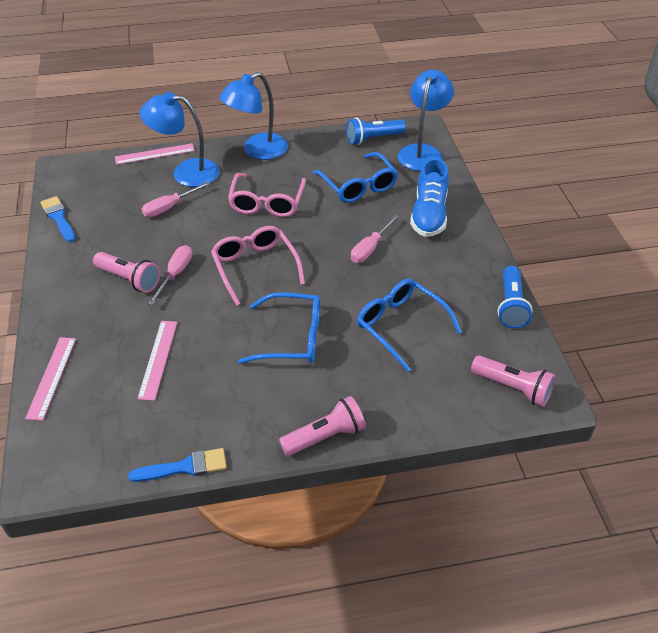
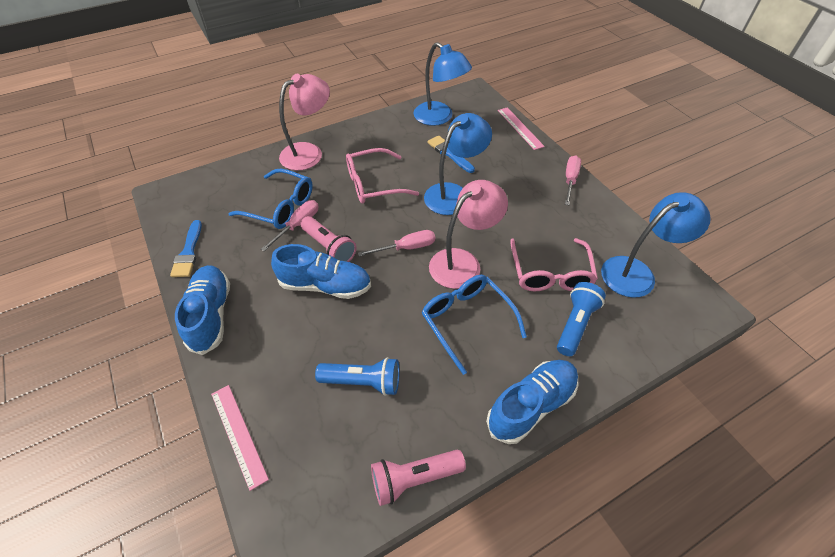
blue glasses: [238,292,320,364] [313,152,398,203] [357,278,462,372] = 3 -> [228,168,313,229] [421,275,527,375] = 2
blue shoe: [410,158,449,237] = 1 -> [175,265,230,355] [271,244,371,299] [486,360,578,444] = 3
pink flashlight: [93,252,160,293] [279,396,366,456] [471,355,556,407] = 3 -> [300,216,357,262] [371,450,466,506] = 2
pink lamp: none = 0 -> [279,74,330,170] [429,180,508,289] = 2
pink ruler: [25,337,76,421] [115,143,195,165] [137,321,177,401] = 3 -> [211,385,269,491] [498,107,545,150] = 2

